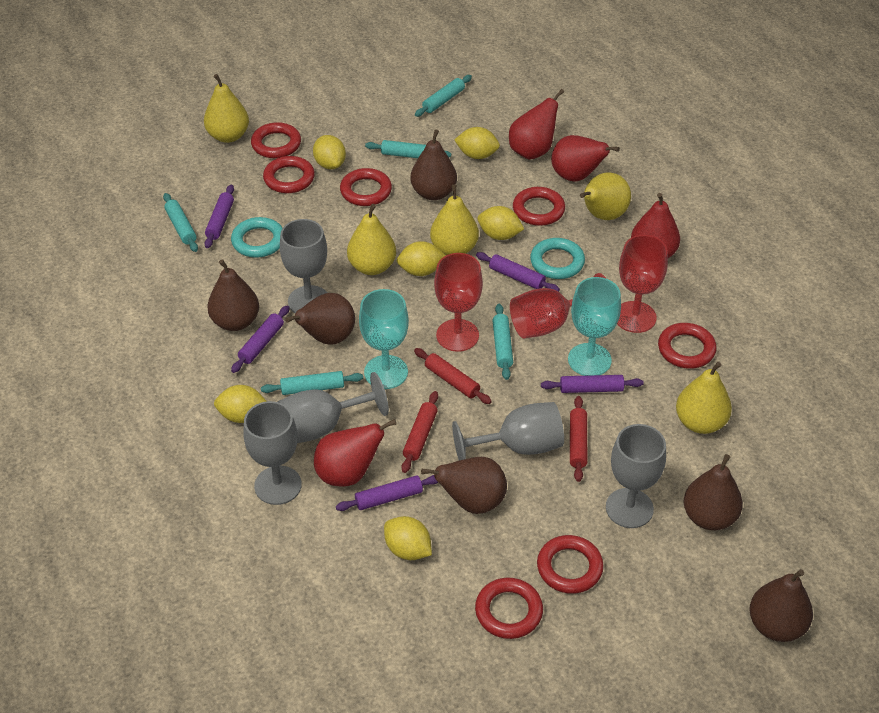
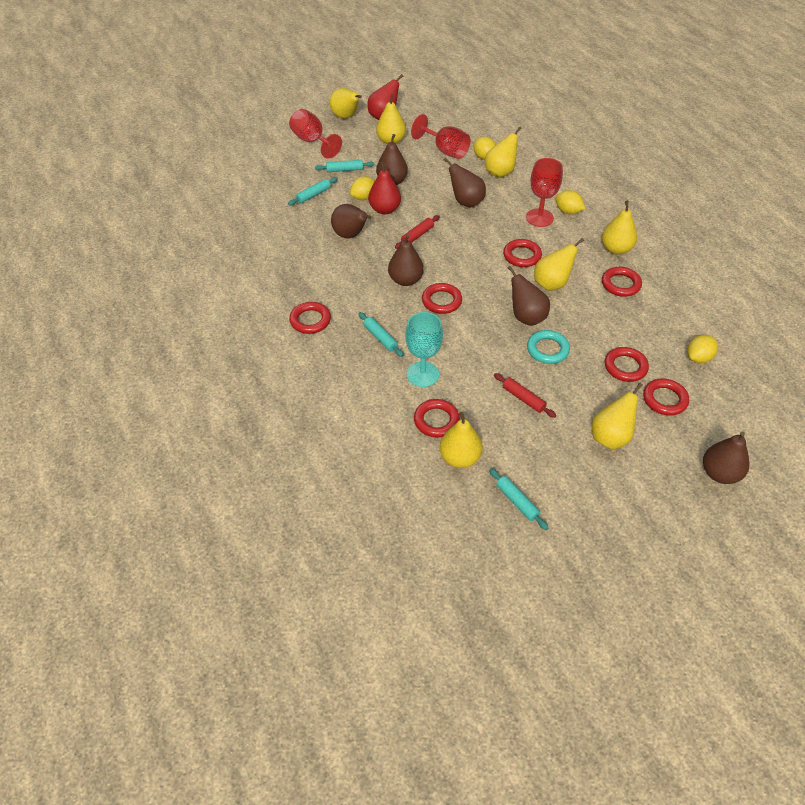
grey goblet: [243,401,302,505] [278,372,389,443] [280,219,327,313] [452,402,564,460] [606,424,666,528] = 5 -> none = 0
purple rolling pin: [204,185,234,248] [231,305,290,373] [336,475,438,511] [476,252,560,292] [541,375,644,393] = 5 -> none = 0
red pear: [314,419,396,487] [509,89,564,160] [551,135,620,181] [631,193,680,258] = 4 -> [368,74,403,120] [368,161,401,214] = 2
red rolling pin: [401,391,438,473] [414,348,492,404] [570,396,587,482] = 3 -> [395,215,440,249] [494,373,556,418] = 2
turquoise goblet: [359,289,409,389] [568,277,621,376] = 2 -> [405,312,443,387] = 1
turquoise ring: [231,217,282,258] [530,238,585,279] = 2 -> [527,330,570,364] = 1
turquoise rolling pin: [163,193,198,252] [261,371,363,395] [365,140,451,158] [415,75,472,117] [492,304,513,380] = 5 -> [288,177,338,206] [315,160,374,172] [359,312,403,357] [489,468,548,530] = 4
yellow lemon: [214,385,266,423] [313,135,346,169] [384,516,432,560] [397,241,446,276] [454,127,500,159] [478,206,524,240] = 6 -> [350,176,375,200] [473,136,496,160] [555,190,585,214] [687,335,718,363] = 4
yellow pear: [204,74,249,143] [347,204,396,275] [430,184,479,255] [580,173,631,220] [676,362,732,434] = 5 -> [329,88,362,119] [376,94,406,144] [439,412,483,468] [485,126,522,178] [534,238,584,291] [592,383,643,449] [602,201,637,255] = 7

